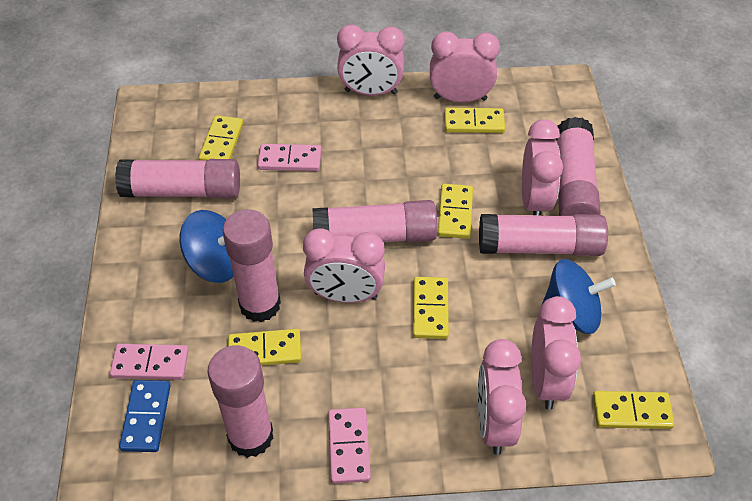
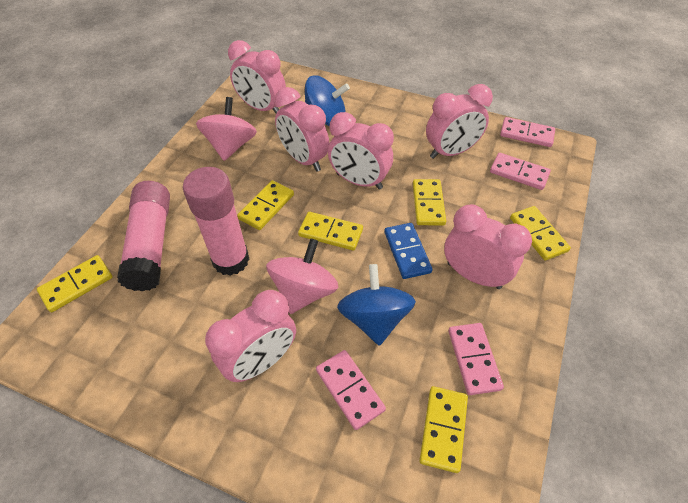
pink domino: [110,344,189,380] [257,144,322,171] [328,408,371,484] = 3 -> [316,350,386,430] [448,323,504,395] [490,153,551,190] [500,117,555,147] = 4
pink glue stick: [115,159,240,198] [207,345,274,458] [222,209,281,322] [313,200,438,242] [479,214,608,256] [556,117,601,216] = 6 -> [117,181,170,291] [183,167,249,276] = 2
pink spinning top: none = 0 -> [196,97,257,161] [266,239,339,314] = 2

